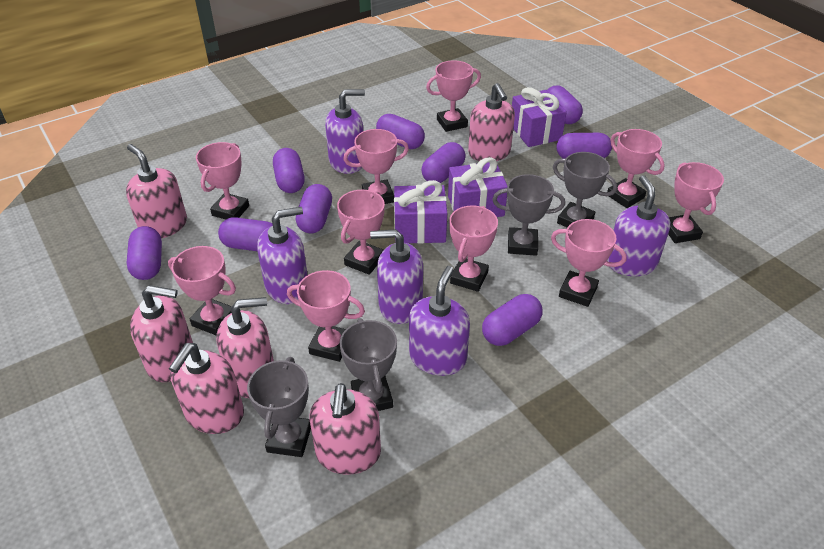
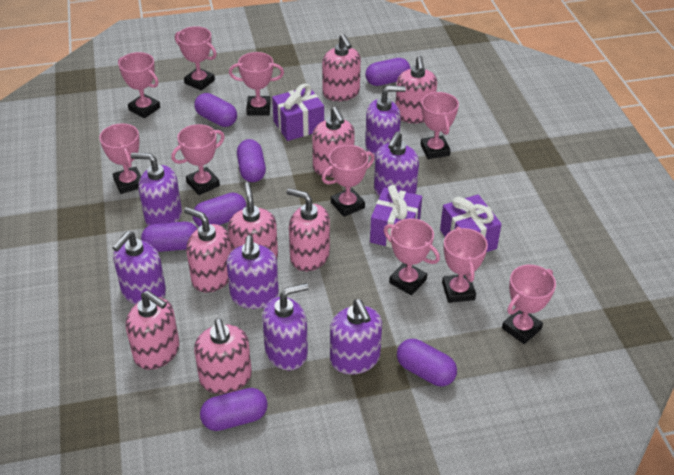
grey trophy: [247,357,311,457] [340,318,397,411] [492,174,565,256] [553,152,617,227] = 4 -> none = 0
pink soap dispenser: [126,144,187,238] [130,285,193,382] [169,343,244,434] [217,297,274,398] [310,383,381,475] [468,83,515,161] = 6 -> [125,290,180,370] [184,207,232,293] [194,318,252,394] [228,182,278,259] [287,188,330,271] [312,107,355,177] [322,34,361,101] [395,56,437,123] = 8
purple capsule: [127,226,162,280] [218,217,273,251] [273,148,305,193] [296,184,332,233] [376,114,425,149] [421,142,466,183] [482,294,543,346] [547,86,583,124] [556,133,612,159] = 9 -> [141,222,197,252] [193,193,247,227] [194,93,237,127] [200,388,268,431] [237,139,266,182] [365,58,410,86] [397,339,457,386] = 7
purple soap dispenser: [257,207,308,304] [325,89,365,174] [370,229,423,324] [409,266,470,376] [607,175,670,276] = 5 -> [112,231,166,305] [131,153,182,226] [227,235,279,309] [262,283,309,370] [330,299,382,375] [365,86,406,158] [374,132,419,197] = 7

